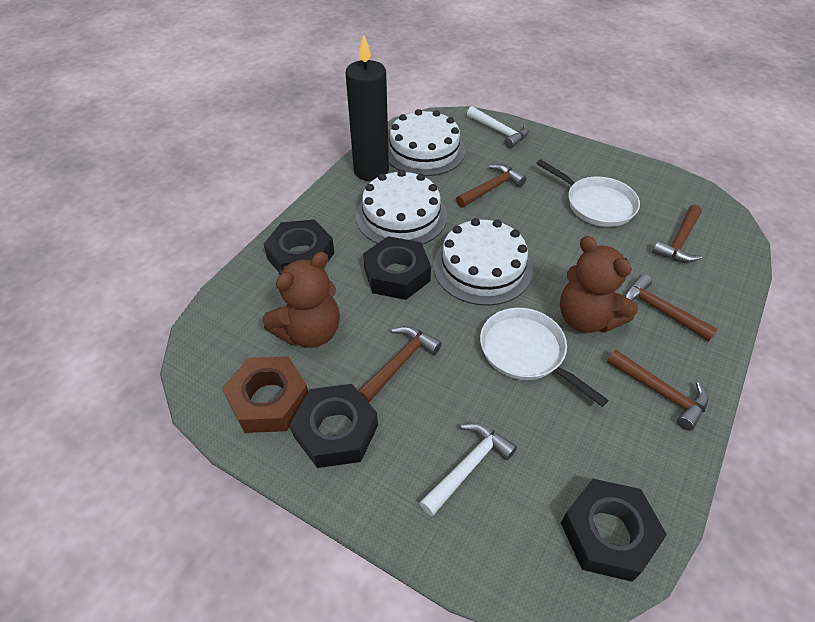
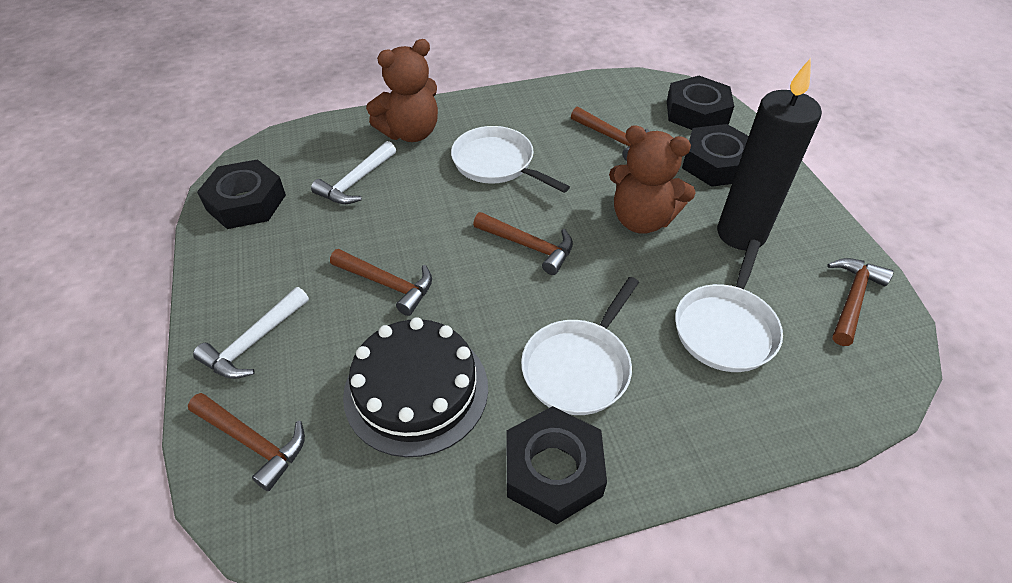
black cake: none = 0 -> [343,317,488,457] = 1
brown nut: [222,356,308,433] = 1 -> none = 0
white cake: [356,170,447,245] [388,109,465,176] [433,218,533,306] = 3 -> none = 0
white pan: [480,308,608,407] [536,159,640,227] = 2 -> [451,126,570,193] [521,277,639,415] [675,239,783,372] = 3

